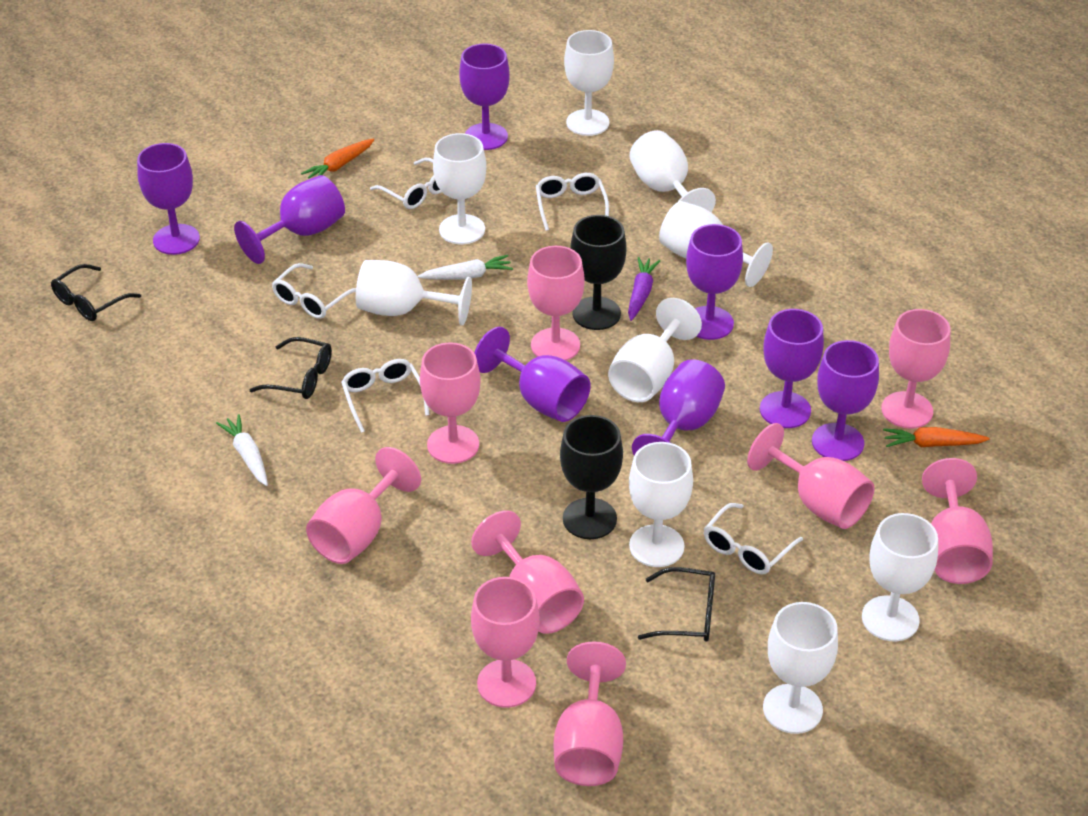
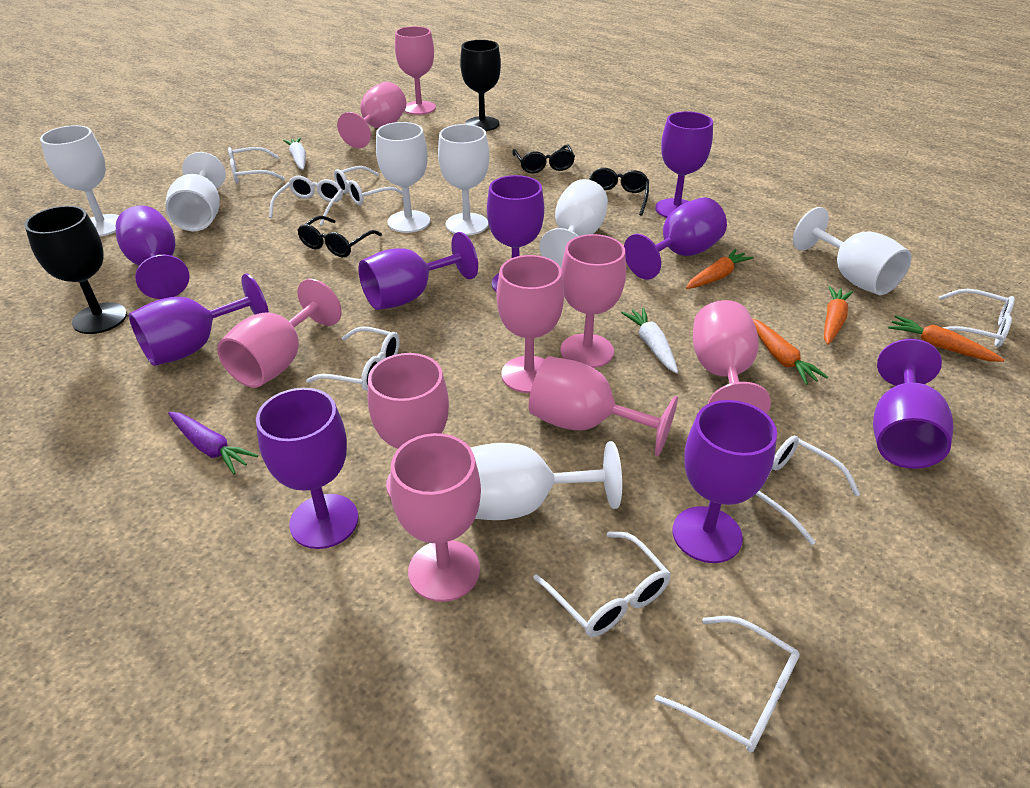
orange carrot: [301,139,374,179] [883,427,990,447] = 2 -> [686,249,754,289] [752,319,828,385] [824,286,853,345] [888,315,1005,362] = 4
purple goblet: [137,143,200,255] [234,175,345,264] [459,44,510,150] [475,327,591,422] [632,359,725,455] [686,224,743,340] [760,309,824,428] [812,340,879,461] = 8 -> [116,205,189,299] [129,274,269,366] [256,388,358,549] [358,232,478,310] [487,175,544,292] [624,197,727,280] [655,111,713,218] [672,400,777,563] [873,339,954,469] = 9
white glasses: [272,263,356,319] [341,359,429,433] [370,158,442,209] [536,173,609,231] [704,503,803,575] = 5 -> [228,147,285,183] [269,176,343,225] [306,326,400,391] [334,166,403,205] [533,531,671,637] [655,616,800,753] [755,436,860,545] [939,289,1015,347] = 8
white goblet: [356,260,472,325] [433,133,486,244] [564,30,614,136] [608,298,702,402] [629,130,716,212] [629,442,693,567] [659,201,773,287] [763,602,838,734] [862,513,938,641] = 9 -> [40,125,119,236] [165,152,226,231] [376,122,430,233] [438,124,489,235] [470,441,622,520] [540,179,608,267] [793,207,912,295] = 7

